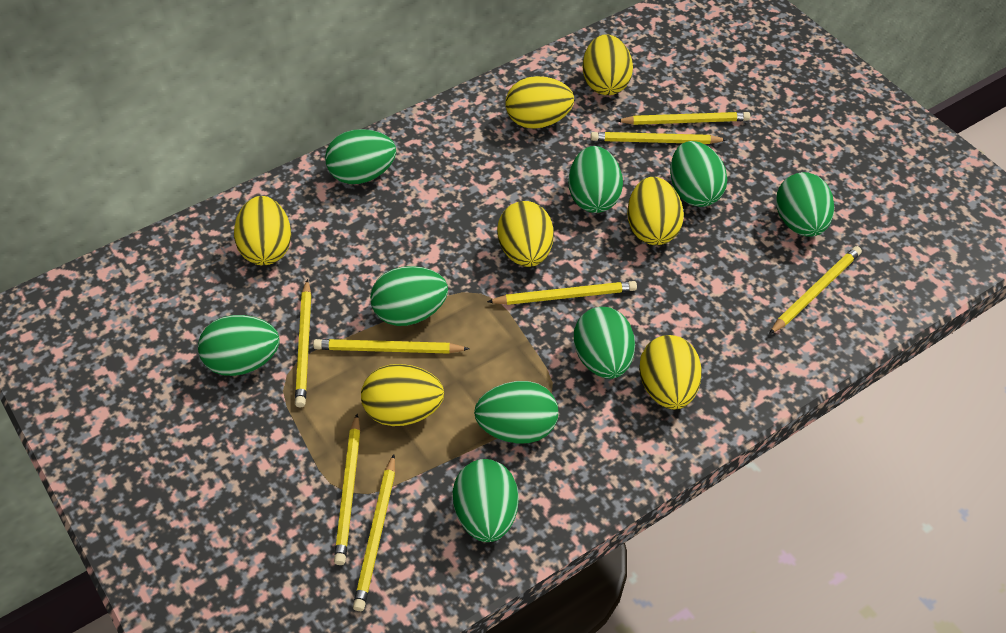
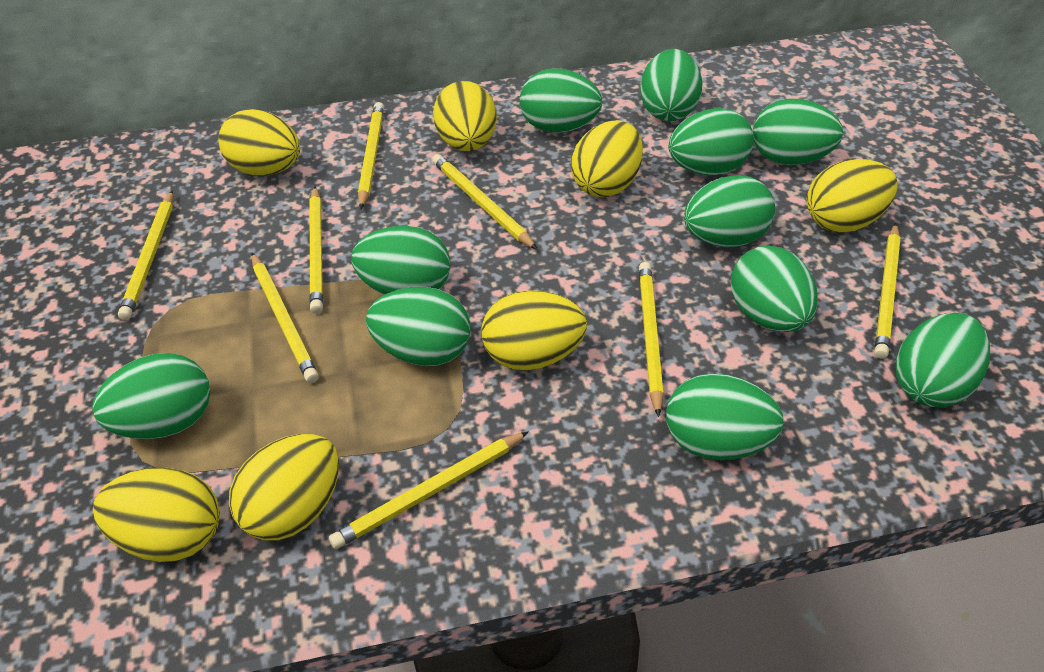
green egg: [198,315,280,376] [325,129,396,184] [370,266,448,326] [453,459,519,542] [474,381,558,443] [568,146,623,213] [574,307,635,379] [670,141,727,207] [776,172,834,237] = 9 -> [92,353,210,439] [351,226,450,295] [366,287,471,366] [520,69,602,133] [640,49,703,121] [666,373,784,460] [668,108,754,175] [684,175,775,247] [731,245,818,332] [753,98,843,165] [896,313,990,407] = 11

